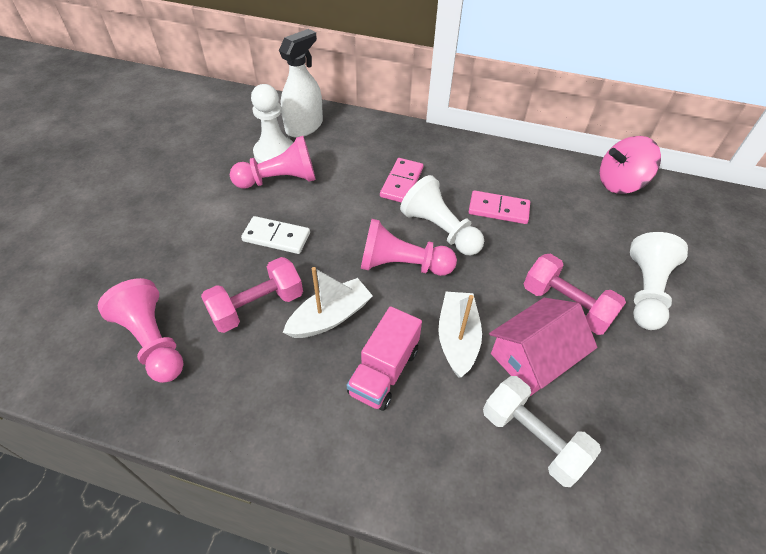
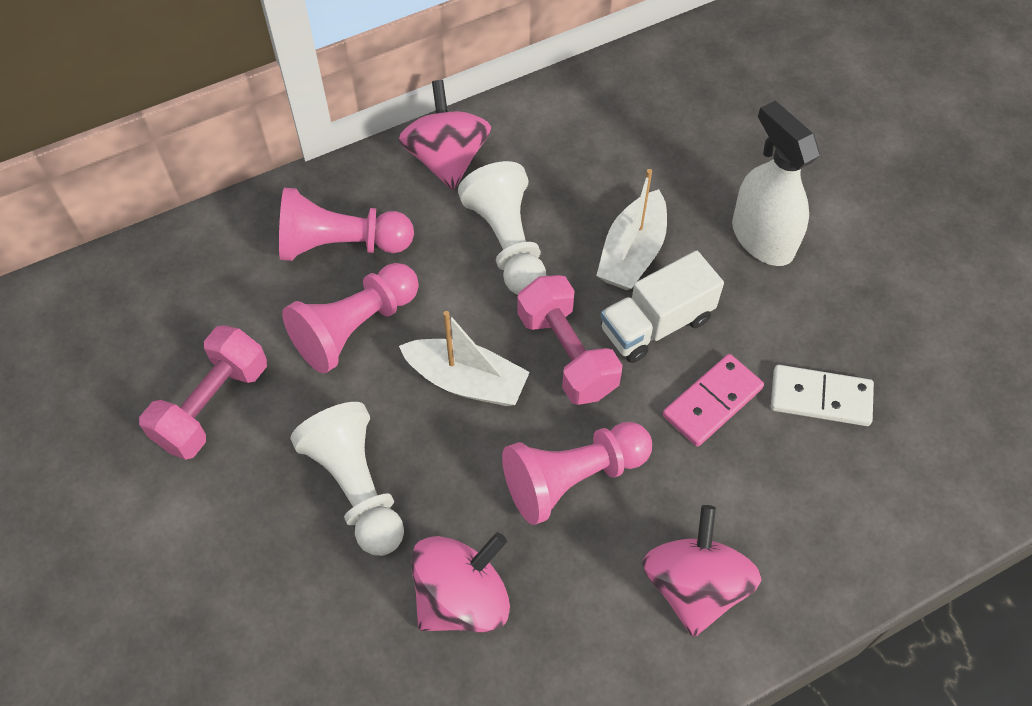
pink domino: [380,158,423,203] [469,191,530,224] = 2 -> [663,354,764,447] = 1
pink house: [489,298,597,396] = 1 -> none = 0
pink spinning top: [600,136,661,194] = 1 -> [398,80,491,190] [411,532,510,633] [642,505,762,637] = 3
pink truck: [347,306,422,411] = 1 -> none = 0
white dumbbell: [483,376,601,487] = 1 -> none = 0
white pawn: [251,84,294,164] [400,175,484,256] [630,232,688,330] = 3 -> [290,402,404,556] [458,161,546,295] = 2
white truck: none = 0 -> [601,250,724,363] = 1

